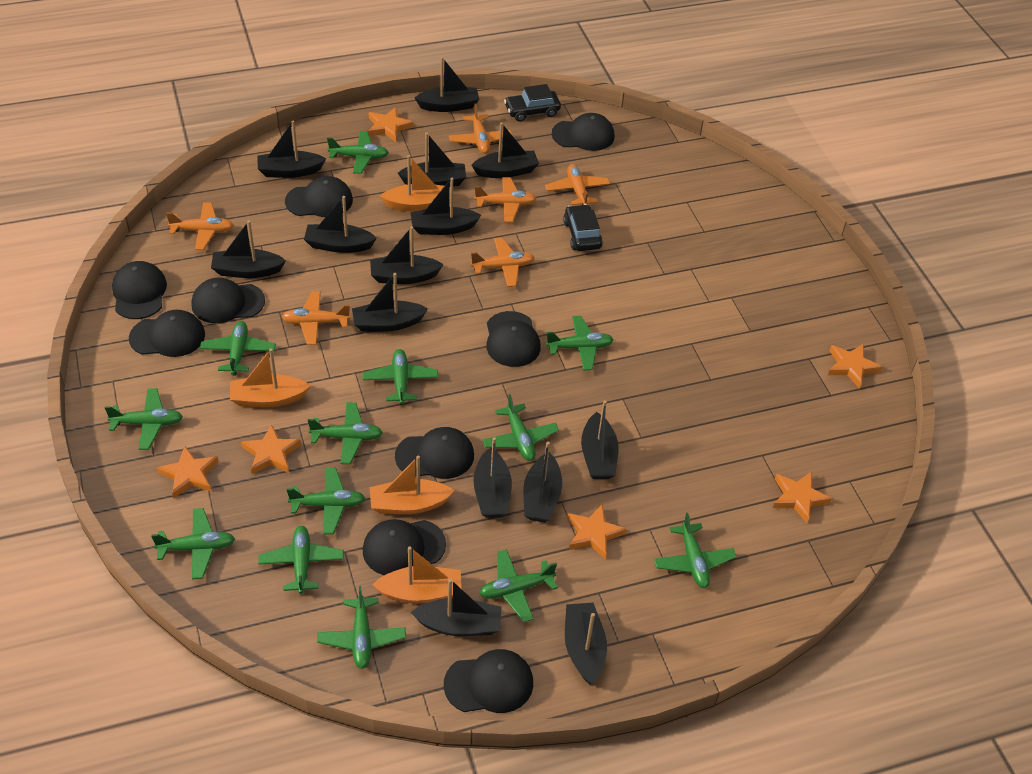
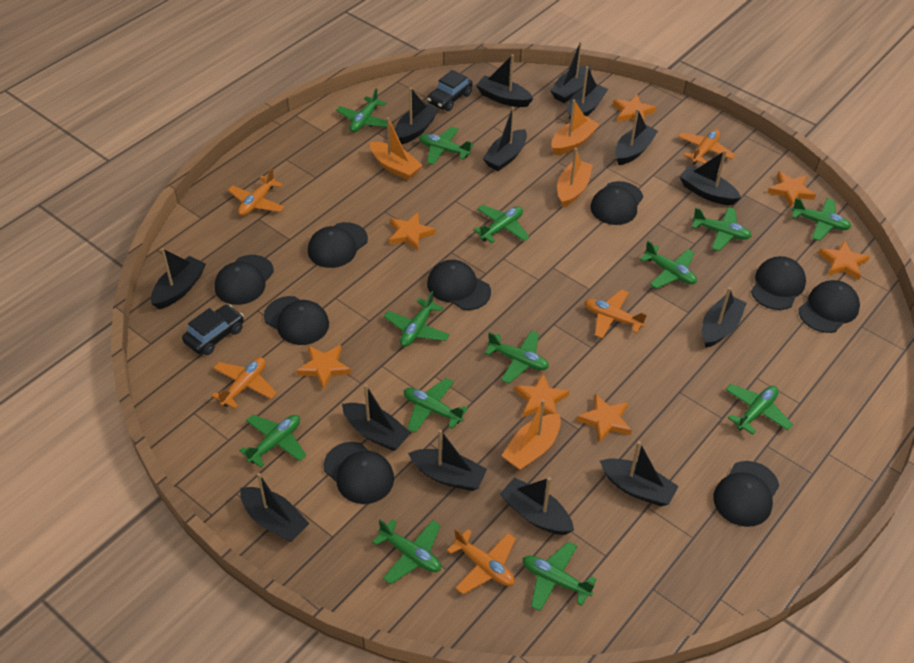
orange plane: [166,202,234,250] [282,291,351,345] [449,104,512,154] [471,238,535,287] [474,177,537,222] [545,164,610,205] = 6 -> [211,357,277,409] [228,168,284,216] [447,528,516,594] [585,289,647,339] [678,129,735,165] = 5
orange star: [157,446,219,499] [241,424,301,474] [368,107,413,142] [567,504,627,560] [773,471,832,523] [828,344,882,389] = 6 -> [296,345,351,390] [389,212,436,251] [514,373,569,417] [576,394,632,443] [613,94,656,123] [767,171,816,208] [818,240,870,280] = 7

